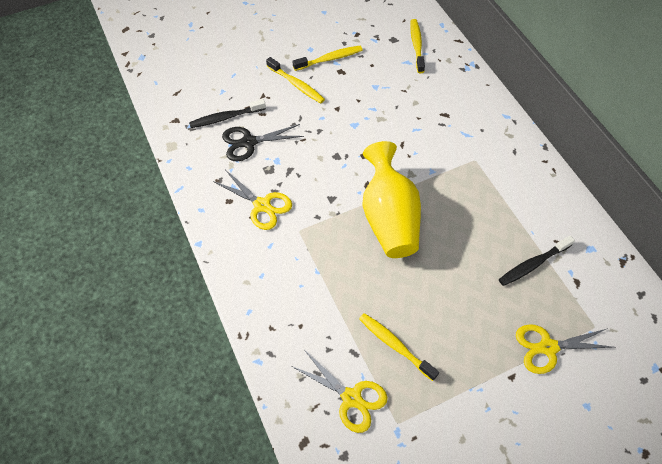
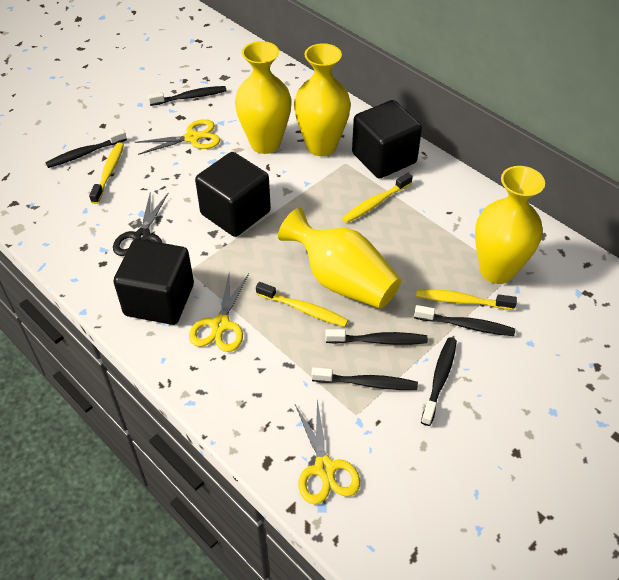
black cube: none = 0 -> [114,239,194,325] [195,152,271,237] [352,100,422,179] = 3
black toothbrush: [189,99,266,128] [499,235,575,286] = 2 -> [45,129,127,168] [148,86,227,106] [311,367,418,390] [325,329,428,345] [414,305,515,336] [421,338,457,426] = 6
yellow vase: [362,141,421,258] = 1 -> [235,41,292,154] [278,208,401,309] [294,43,351,156] [475,166,545,284] = 4

